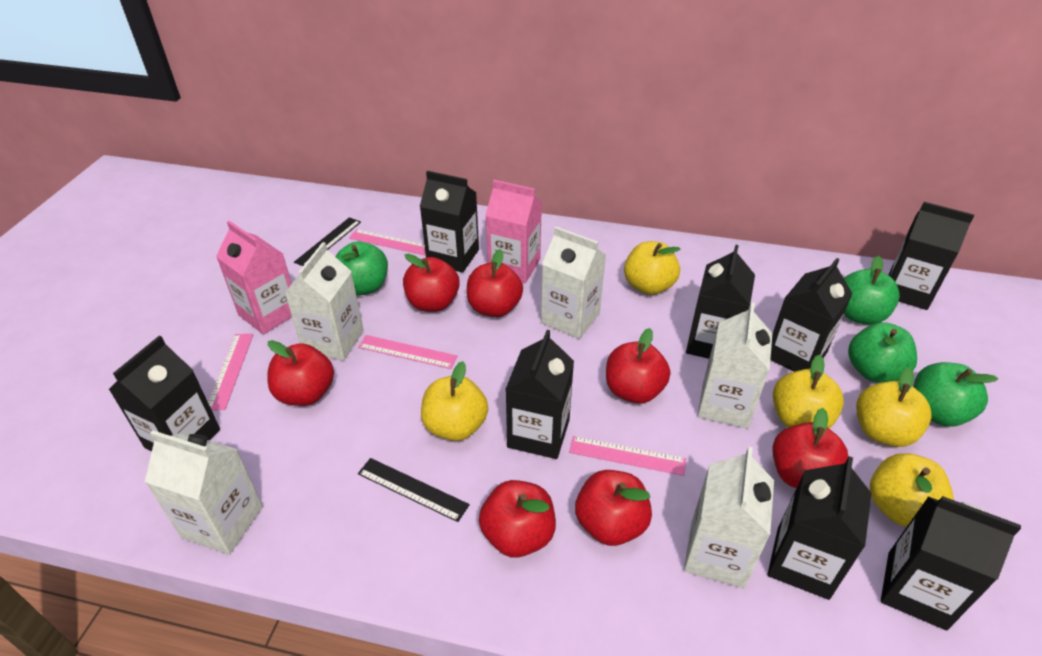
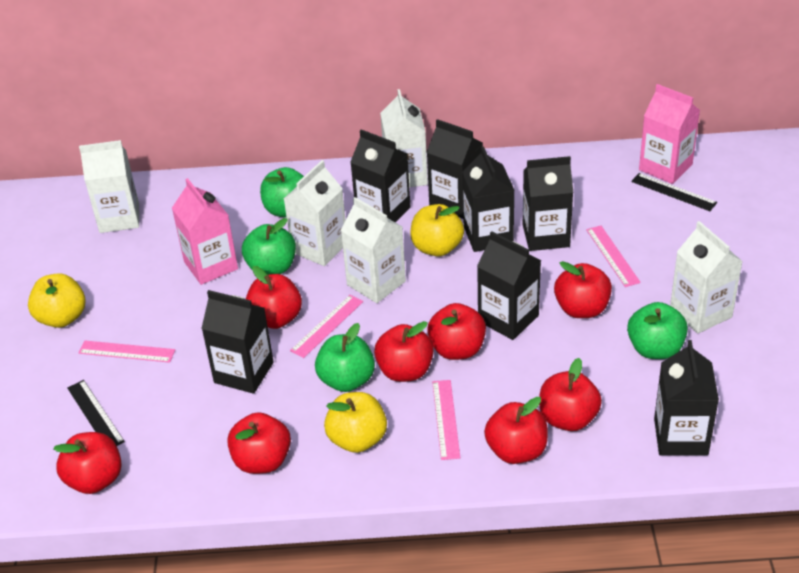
black carton: [108,336,220,452] [420,171,479,273] [506,330,574,459] [686,245,755,359] [768,456,872,600] [770,258,852,372] [881,496,1021,630] [889,202,974,310] = 8 -> [201,290,274,394] [350,129,410,222] [426,119,483,219] [462,146,514,252] [477,231,541,340] [523,156,573,251] [654,340,719,456] = 7
red apple: [267,340,334,406] [403,254,460,312] [467,249,523,317] [479,480,556,558] [575,470,652,546] [606,328,670,404] [772,408,848,488] = 7 -> [53,432,122,494] [227,412,291,474] [246,266,302,329] [374,321,434,382] [427,303,486,360] [484,397,548,464] [539,358,602,431] [554,261,612,318] = 8
yellow apple: [421,361,488,441] [624,241,680,295] [773,355,844,429] [856,367,932,447] [870,453,954,527] = 5 -> [28,273,85,328] [324,392,387,453] [410,204,464,257] = 3

